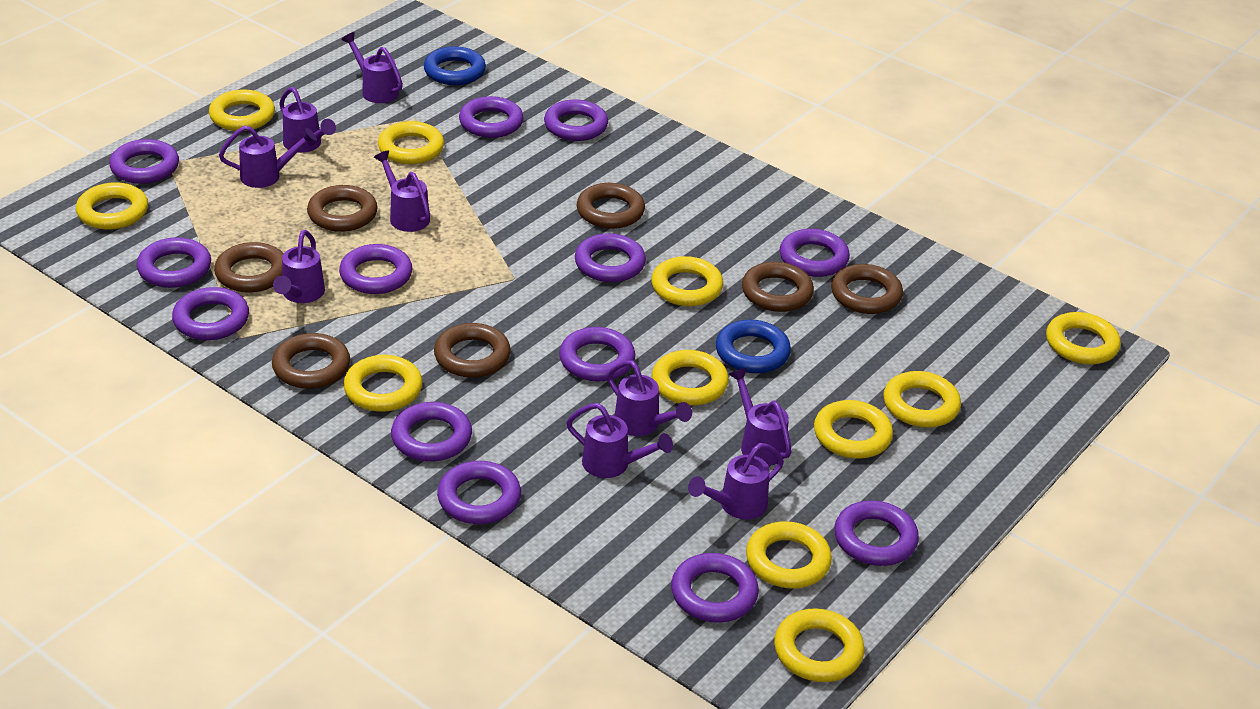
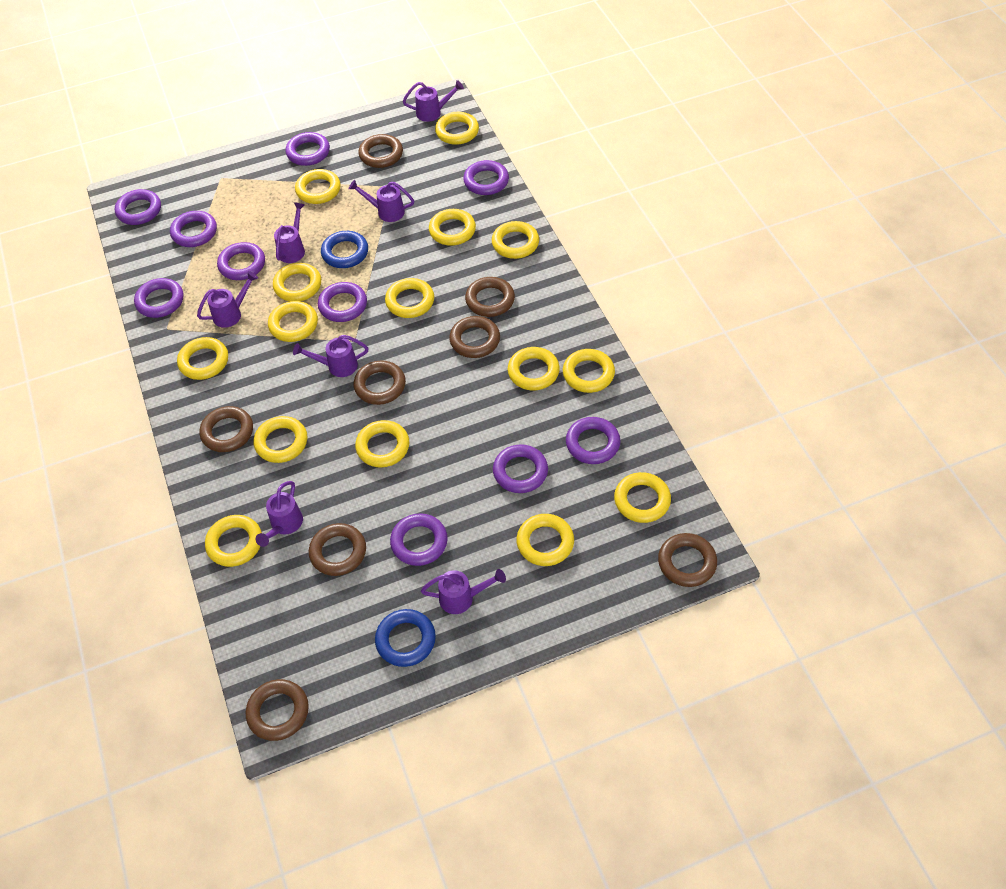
brown ring: [214,242,284,292] [272,333,350,389] [307,185,378,232] [434,323,511,378] [577,183,645,229] [742,262,814,312] [831,264,903,314] = 7 -> [200,406,253,452] [246,679,309,741] [309,523,366,576] [353,360,406,405] [359,134,403,168] [449,316,500,358] [465,277,515,317] [658,533,717,587] = 8
purple ring: [109,139,179,184] [136,237,211,288] [172,287,249,340] [339,244,412,294] [391,402,472,462] [437,461,521,524] [459,96,524,138] [544,100,608,141] [559,327,635,381] [575,233,646,282] [671,553,759,623] [780,229,850,277] [834,500,919,566] = 13 -> [115,189,161,225] [134,278,183,318] [170,211,217,247] [217,242,265,280] [285,132,330,166] [318,282,367,322] [390,513,448,566] [463,160,509,195] [493,444,548,493] [566,417,620,464] = 10
purple watering can: [219,126,317,188] [273,230,325,303] [279,87,336,153] [341,32,403,103] [374,150,430,232] [566,403,673,478] [607,360,692,436] [688,443,784,519] [729,368,792,466] = 9 -> [197,271,258,328] [256,481,303,547] [274,202,305,263] [293,335,369,377] [348,180,414,222] [403,80,464,122] [421,569,506,614] = 7
yellow ring: [76,182,148,230] [209,90,275,131] [343,355,422,412] [378,121,444,164] [651,256,723,306] [652,350,729,406] [746,521,832,588] [774,609,864,682] [814,400,893,459] [883,371,961,428] [1046,312,1121,364] = 11 -> [177,337,228,380] [205,515,262,567] [254,416,307,463] [268,301,318,342] [273,263,321,301] [295,169,341,204] [355,420,409,468] [385,278,434,318] [429,209,476,246] [435,112,479,145] [492,221,539,259] [508,347,560,390] [516,514,574,566] [563,349,615,393] [614,472,671,523] = 15

